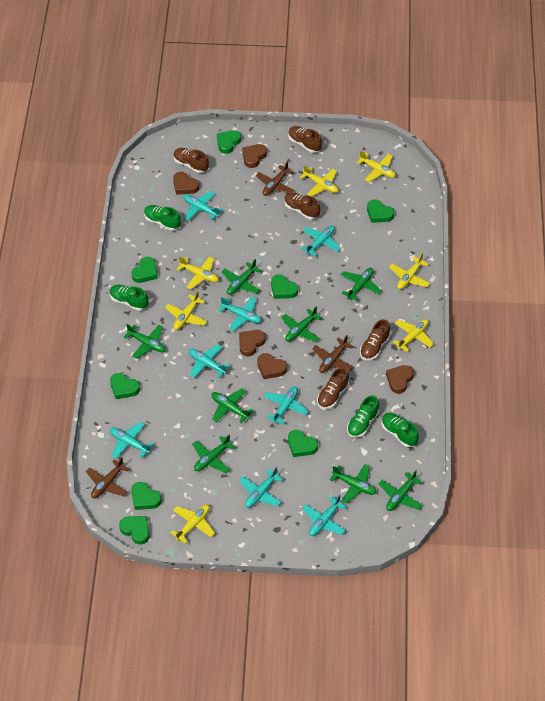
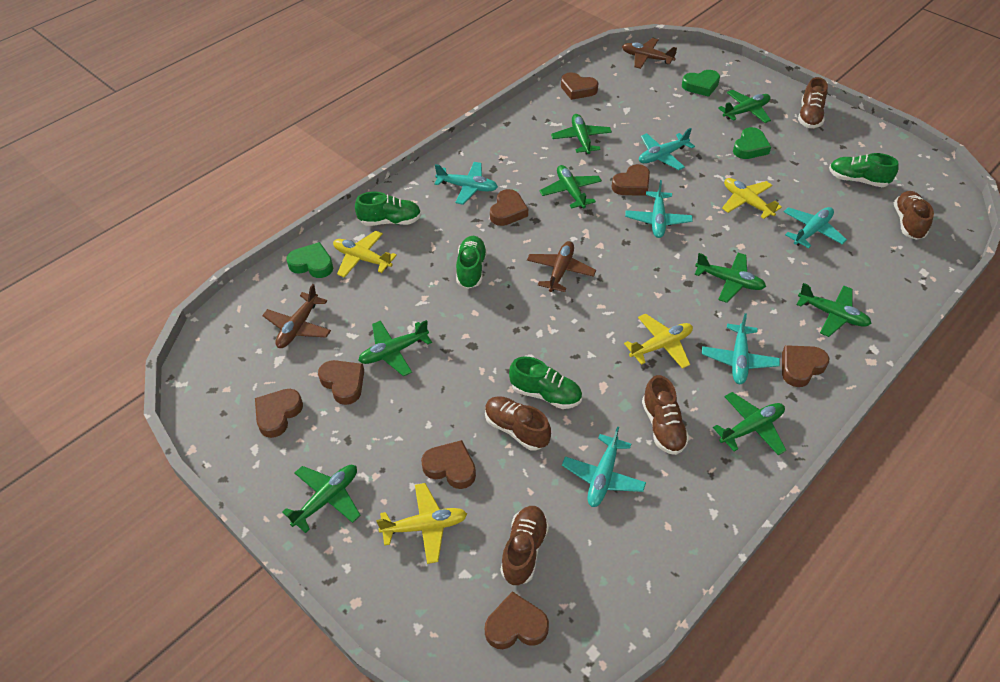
brown heart: [173,172,199,195] [239,330,265,356] [242,144,267,168] [257,353,287,379] [386,365,414,394] = 5 -> [255,389,303,438] [318,360,364,405] [421,440,476,489] [485,591,549,649] [490,189,528,226] [561,72,599,100] [611,164,650,196] [782,345,829,387] = 8
green heart: [110,373,140,399] [119,516,150,545] [131,257,158,283] [131,482,161,510] [217,130,241,154] [271,274,298,299] [288,430,318,457] [367,200,394,223] = 8 -> [286,242,333,278] [682,70,720,97] [733,127,771,159] = 3
turquoise plane: [110,422,153,459] [184,191,223,220] [189,344,230,378] [218,296,261,331] [239,467,283,508] [264,387,308,425] [301,225,341,257] [302,495,346,536] = 8 -> [434,162,498,205] [562,426,646,507] [625,180,693,238] [639,128,695,170] [702,313,780,384] [784,207,847,248] = 6
yellow plane: [165,291,207,330] [170,504,215,544] [176,256,219,289] [300,165,338,196] [357,150,396,182] [389,253,430,289] [393,319,434,352] = 7 -> [333,231,397,278] [376,483,467,564] [624,314,693,369] [722,178,782,219] = 4

